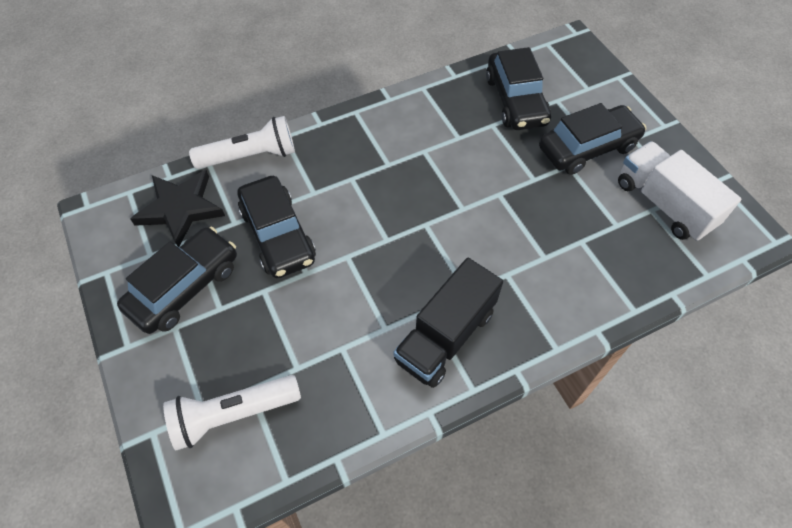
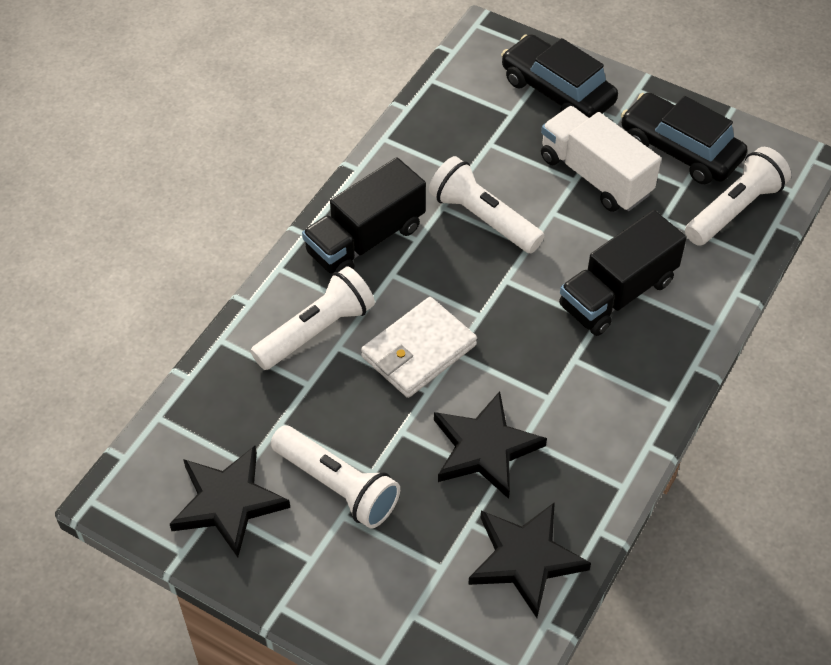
black car: [117,227,237,334] [238,176,316,278] [486,47,551,130] [539,103,646,175] = 4 -> [501,34,618,118] [621,92,748,184] = 2
black star: [130,170,225,247] = 1 -> [170,446,290,557] [434,391,547,499] [468,502,591,618] = 3
black truck: [394,258,503,388] = 1 -> [302,157,426,274] [559,210,687,336] = 2
white flashlight: [163,375,301,450] [189,116,295,169] = 2 -> [251,266,375,370] [271,426,400,529] [429,156,544,253] [685,147,791,246] = 4
white wallet: none = 0 -> [361,297,477,398] = 1

